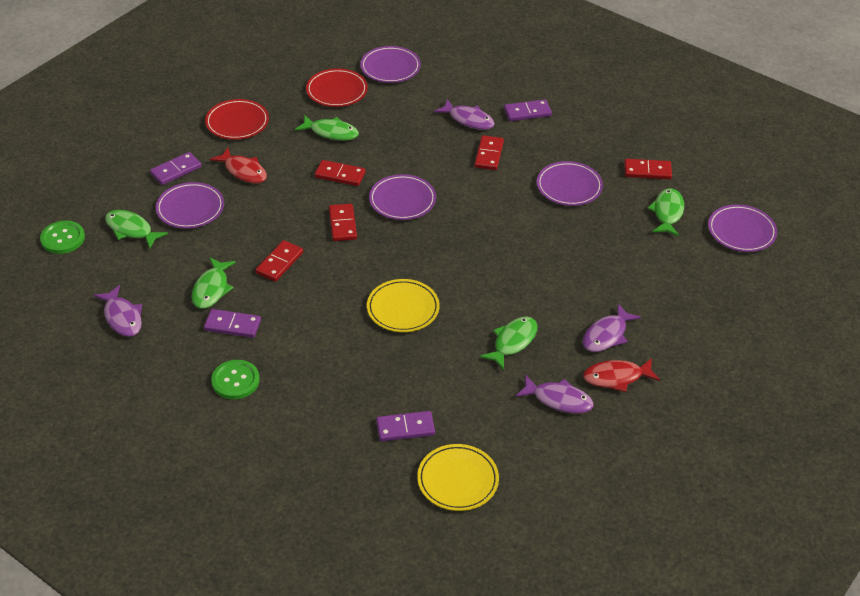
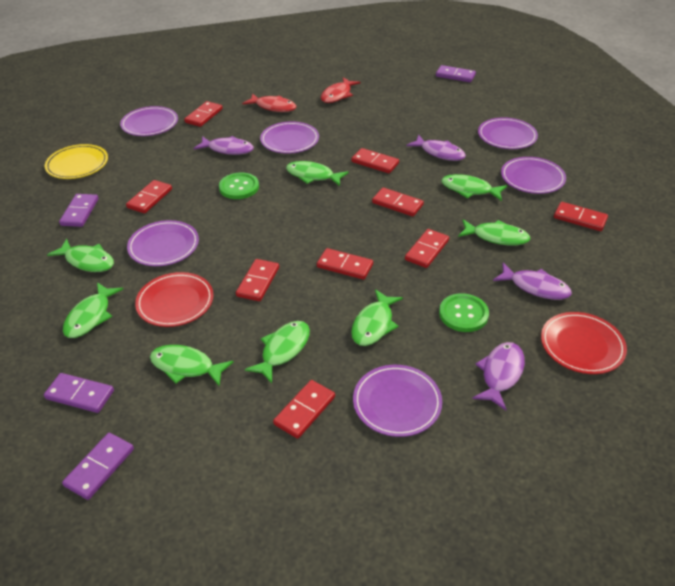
green fish: [105,210,168,248] [192,257,236,309] [295,115,359,141] [480,317,538,370] [647,188,684,236] = 5 -> [47,239,114,272] [63,282,123,338] [150,345,234,387] [245,321,310,383] [286,161,349,186] [351,289,403,346] [441,174,507,201] [458,219,531,246] = 8
purple plate: [156,182,224,229] [360,46,421,83] [369,174,436,220] [537,161,603,206] [708,204,777,252] = 5 -> [120,106,178,136] [127,220,199,266] [260,121,319,154] [353,365,442,437] [478,117,538,149] [501,157,566,194] = 6
red domino: [256,240,303,282] [315,160,365,186] [329,204,357,241] [474,135,504,170] [624,159,672,179] = 5 -> [126,180,172,213] [184,101,223,127] [236,259,279,301] [273,380,335,439] [317,248,373,280] [352,148,399,173] [372,188,424,216] [405,229,449,268] [554,202,608,231] = 9
yellow plate: [367,279,440,332] [417,444,499,511] = 2 -> [45,144,108,179] = 1

